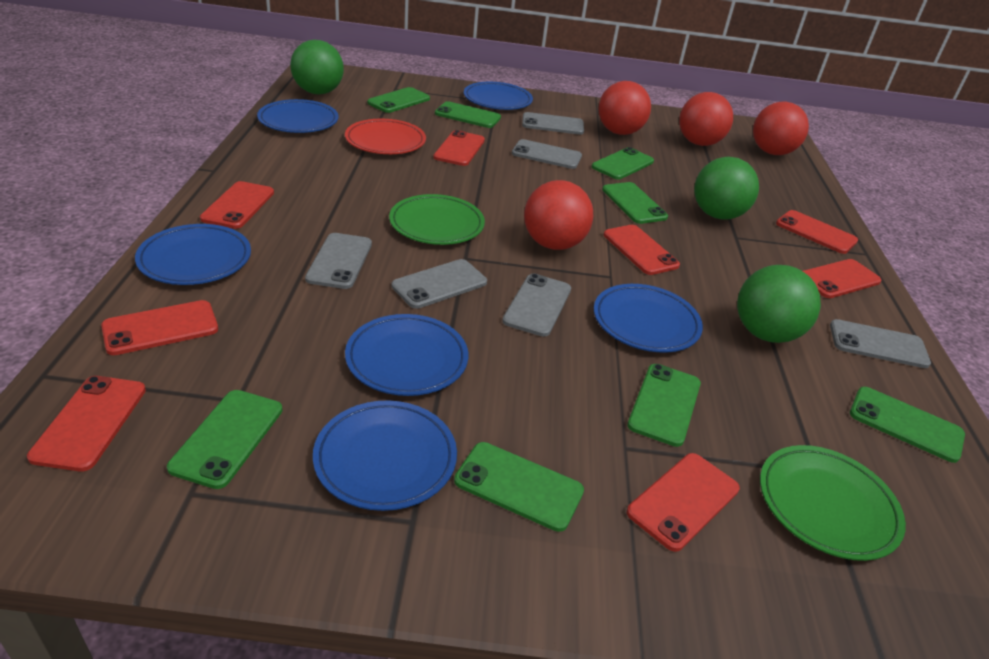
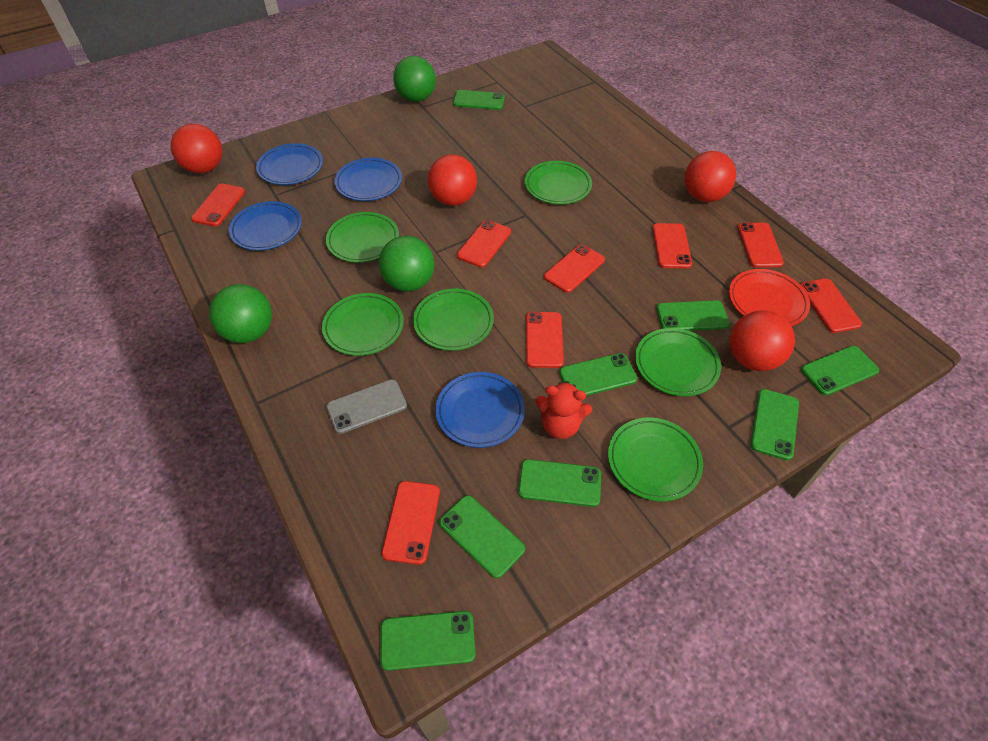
blue plate: [135,224,251,285] [257,99,338,133] [313,401,457,511] [345,314,468,396] [464,82,533,110] [594,284,703,353] = 6 -> [229,201,302,251] [256,143,323,185] [334,158,402,201] [436,372,525,448] = 4
green plate: [389,194,485,245] [760,445,906,561] = 2 -> [322,293,404,356] [326,212,399,263] [413,289,494,351] [525,161,592,204] [608,417,703,502] [635,328,721,396] = 6
grey phone: [305,233,372,289] [392,259,487,309] [502,273,571,337] [512,139,582,169] [522,112,584,135] [830,319,931,368] = 6 -> [326,379,407,434] = 1
red teddy bear: none = 0 -> [536,381,592,439] = 1

